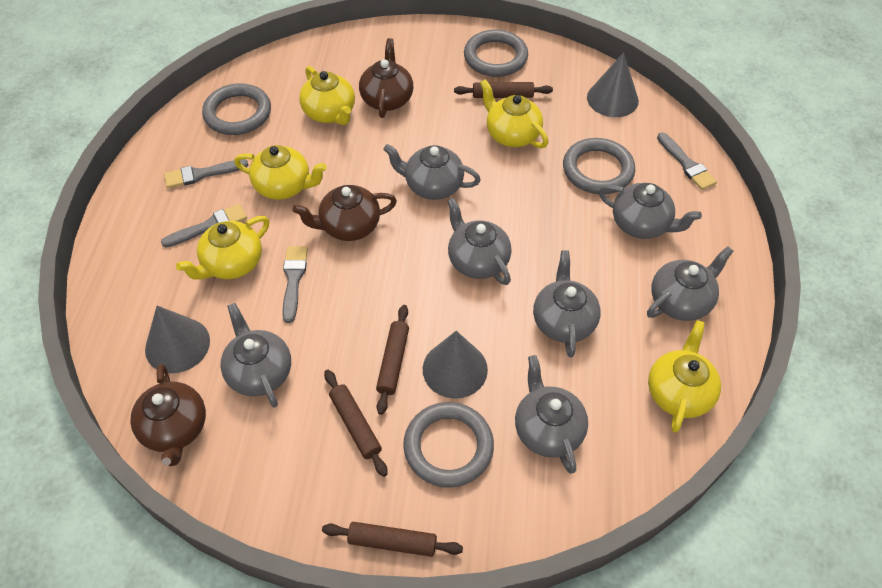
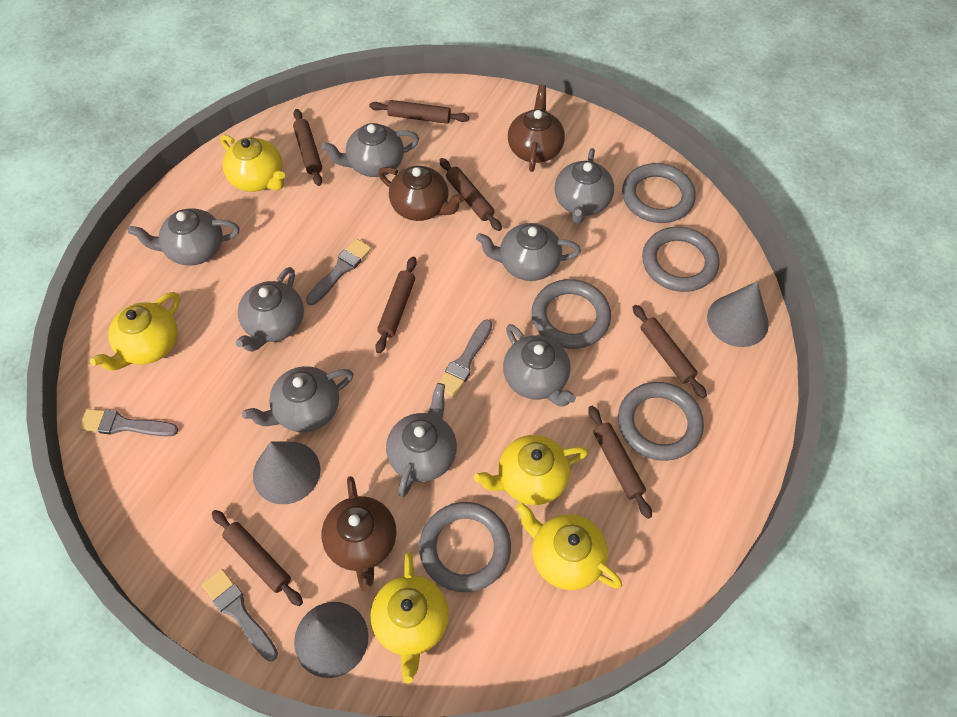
brown rolling pin: [322,522,463,557] [324,370,388,477] [376,305,409,415] [454,82,553,98] = 4 -> [212,510,303,606] [293,109,322,186] [369,100,469,124] [375,257,417,354] [439,158,502,231] [588,406,652,519] [632,305,707,398] = 7
grey ring: [202,83,271,135] [403,402,494,488] [464,30,528,77] [563,138,635,194] = 4 -> [419,502,511,592] [532,279,611,349] [618,382,704,461] [622,163,696,223] [642,227,720,292] = 5
grey teapot: [221,303,291,408] [383,144,481,200] [447,198,511,285] [515,355,588,474] [533,251,601,357] [599,183,702,239] [647,247,733,321] = 7 -> [128,208,240,266] [236,267,304,352] [242,366,353,432] [321,123,419,177] [386,383,457,497] [476,223,581,281] [503,324,576,407] [555,148,614,224] = 8

